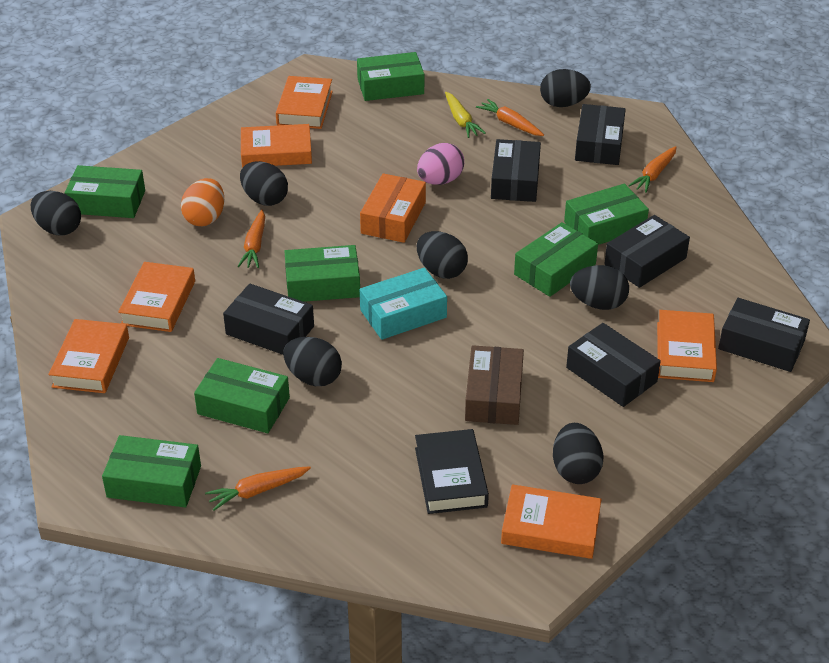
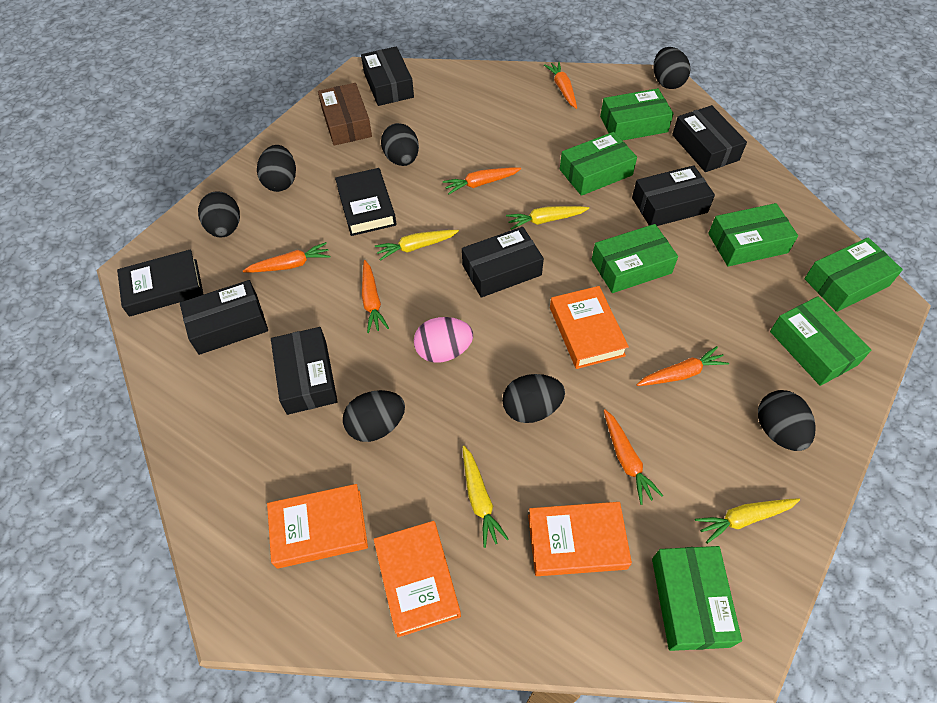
black book: [415,429,489,514] = 1 -> [117,249,204,317] [335,168,396,236] = 2
orange book: [48,319,129,393] [118,262,195,332] [241,124,312,167] [276,76,333,129] [501,484,601,559] [657,310,717,382] = 6 -> [267,484,368,569] [374,521,461,637] [528,502,632,576] [550,286,629,369] = 4
orange box: [360,173,426,243] = 1 -> none = 0
orange carrot: [205,466,311,511] [237,210,265,268] [476,99,544,136] [628,146,677,193] = 4 -> [243,242,331,273] [362,260,389,333] [443,167,521,194] [544,62,577,109] [604,409,663,505] [637,346,729,386] = 6
orange egg: [181,178,224,226] = 1 -> none = 0
turquoise box: [360,268,447,340] = 1 -> none = 0
yellow carrot: [445,92,486,138] = 1 -> [375,230,459,261] [463,446,509,548] [506,206,589,230] [695,498,800,544] = 4

